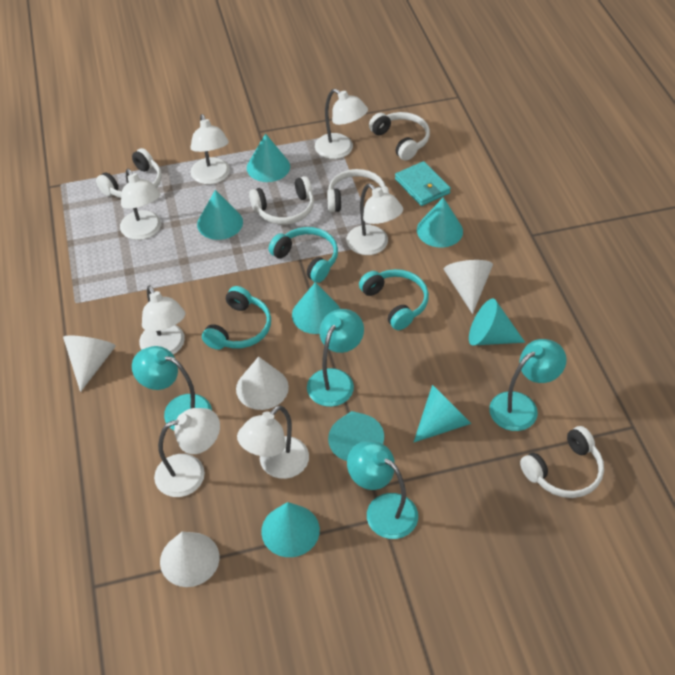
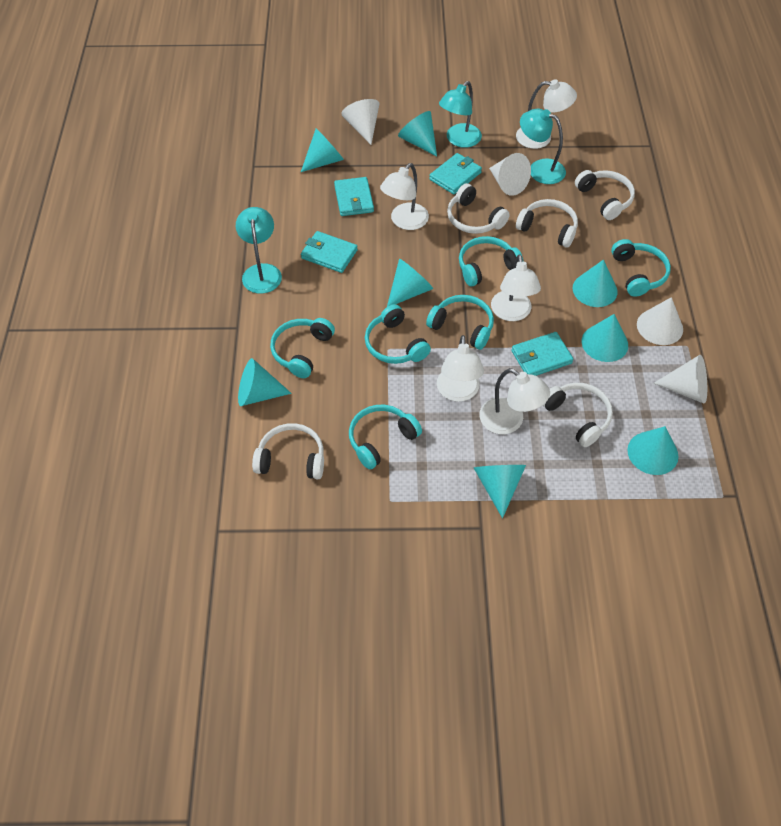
turquoise headphones: [202,286,271,350] [269,227,338,283] [359,269,429,330] = 3 -> [270,318,335,378] [349,405,422,469] [365,304,431,364] [426,295,494,350] [459,236,523,287] [611,239,671,297] = 6
turquoise lamp: [132,346,212,430] [307,309,364,407] [347,441,418,539] [489,339,567,431] = 4 -> [236,207,282,294] [439,81,482,148] [520,109,566,184] = 3
turquoise wallet: [395,161,451,206] = 1 -> [301,231,358,273] [334,177,374,216] [429,153,482,194] [512,332,573,376] = 4
white lamp: [120,169,161,240] [139,285,185,355] [154,408,220,497] [190,114,230,185] [237,405,309,479] [315,89,368,159] [347,183,403,255] = 7 -> [380,163,429,230] [437,335,484,402] [479,368,550,434] [491,254,541,321] [516,79,577,149] = 5

